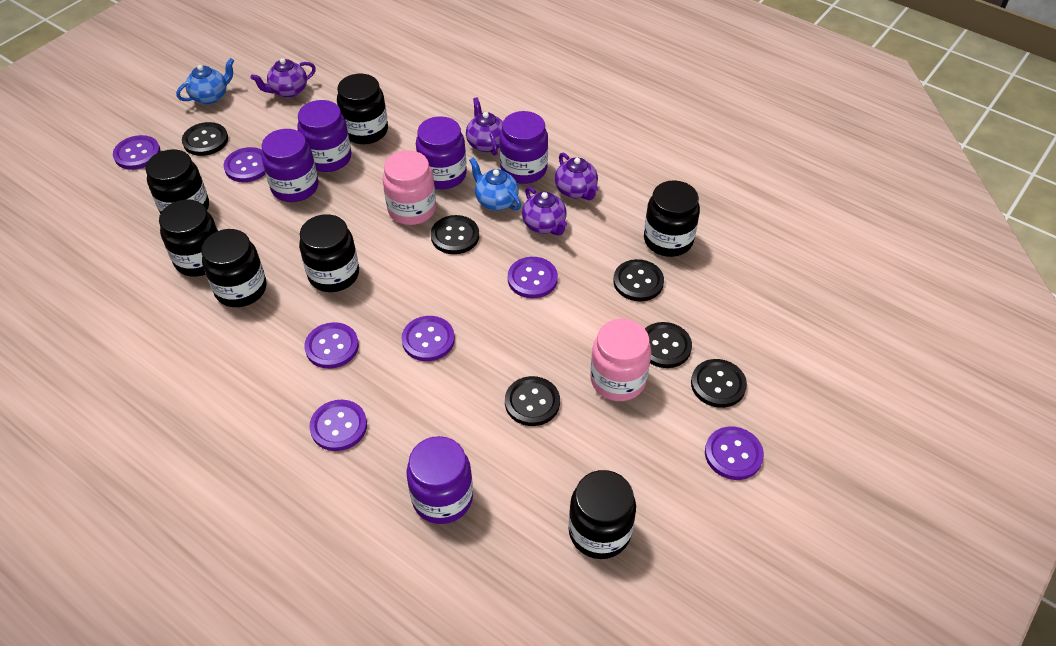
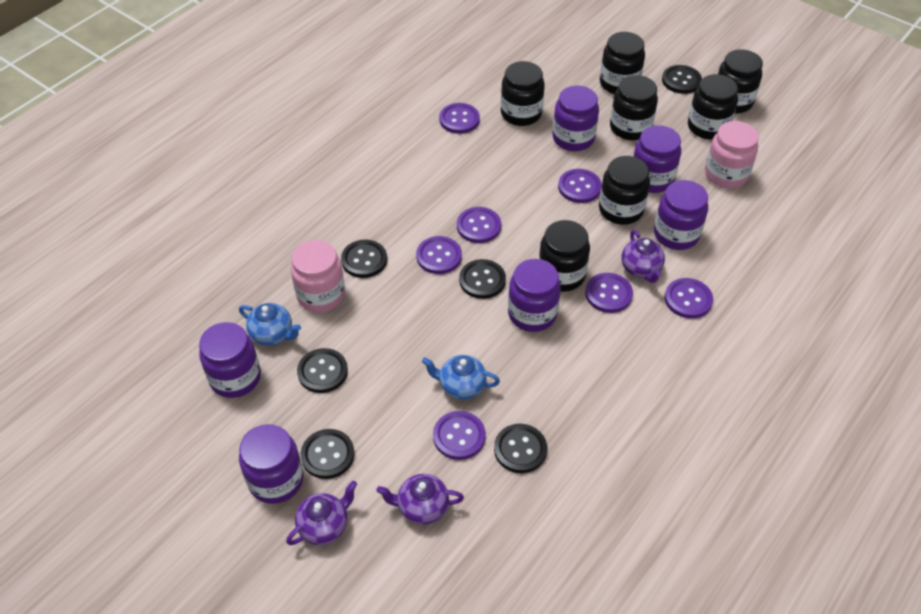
purple jar: [262,129,318,202] [297,100,352,172] [406,436,473,524] [416,116,467,189] [499,111,548,184] = 5 -> [199,322,261,398] [239,424,304,504] [508,259,561,332] [553,86,599,151] [633,125,681,193] [654,180,708,250] = 6
purple teapot: [251,58,316,98] [466,97,503,156] [522,186,567,236] [555,153,598,200] = 4 -> [286,481,357,545] [376,474,464,525] [621,230,665,283] = 3

